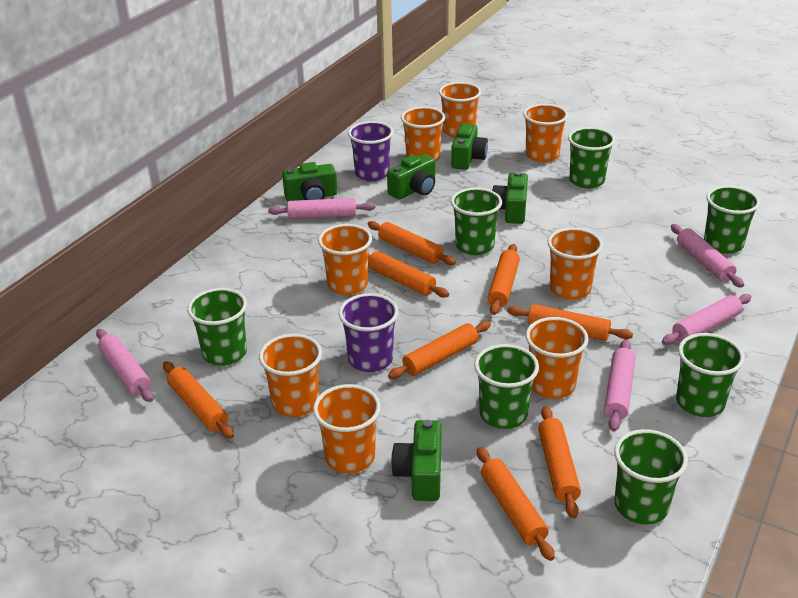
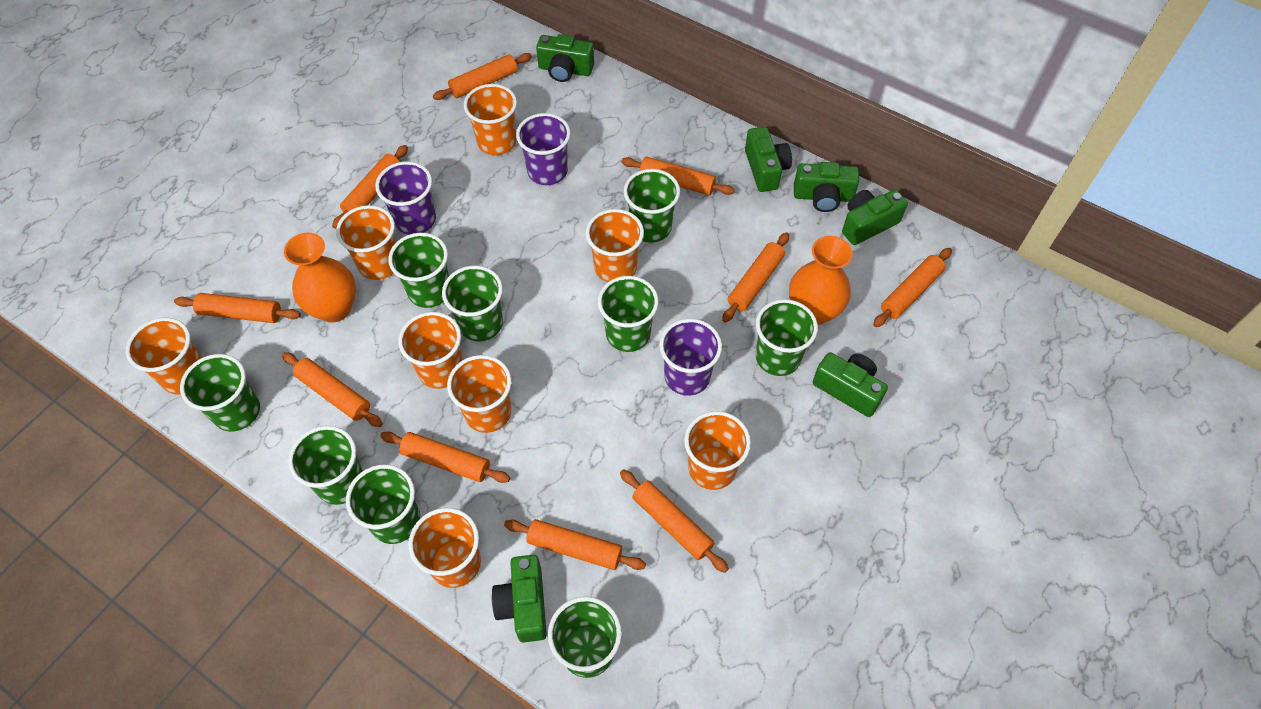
green camera: [282,162,337,201] [387,154,435,200] [391,420,442,501] [451,124,488,170] [492,171,528,224] = 5 -> [492,555,547,643] [536,34,594,82] [745,127,792,192] [794,162,859,212] [813,352,888,417] [842,190,908,245] = 6
green cup: [187,288,247,366] [451,188,502,255] [474,344,539,429] [568,127,615,188] [614,429,688,524] [676,333,745,417] [704,186,760,254] = 7 -> [180,354,260,432] [288,426,363,505] [346,464,420,544] [388,233,449,308] [442,266,503,341] [548,597,622,678] [598,276,659,352] [624,169,680,243] [756,299,818,376] = 9
orange rolling pin: [163,361,234,439] [367,221,456,265] [368,251,449,298] [388,321,491,379] [477,447,555,561] [488,244,520,315] [507,304,633,341] [538,406,581,519] = 8 -> [174,293,301,323] [282,352,383,427] [332,145,408,229] [380,432,510,483] [433,53,532,100] [504,519,646,570] [620,469,729,573] [621,157,735,195] [722,232,789,323] [873,248,952,327] = 10
orange vase: none = 0 -> [284,233,356,323] [789,236,852,325] = 2
pink rolling pin: [96,329,153,402] [268,198,375,219] [604,339,635,432] [662,294,752,345] [671,224,744,288] = 5 -> none = 0
purple cup: [339,293,398,372] [348,121,394,181] = 2 -> [375,161,436,235] [516,113,571,185] [659,319,722,396] = 3

